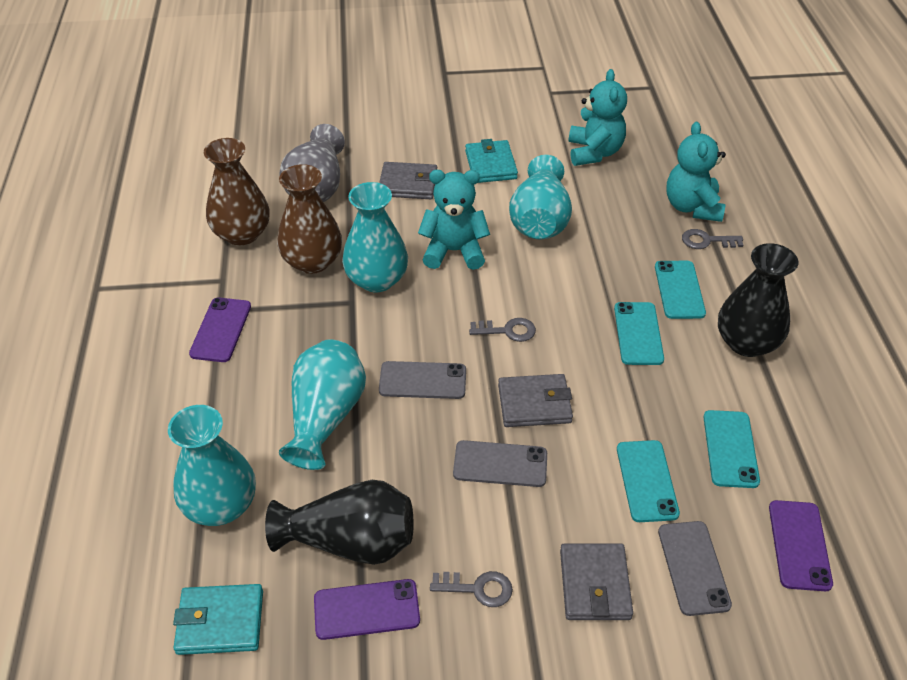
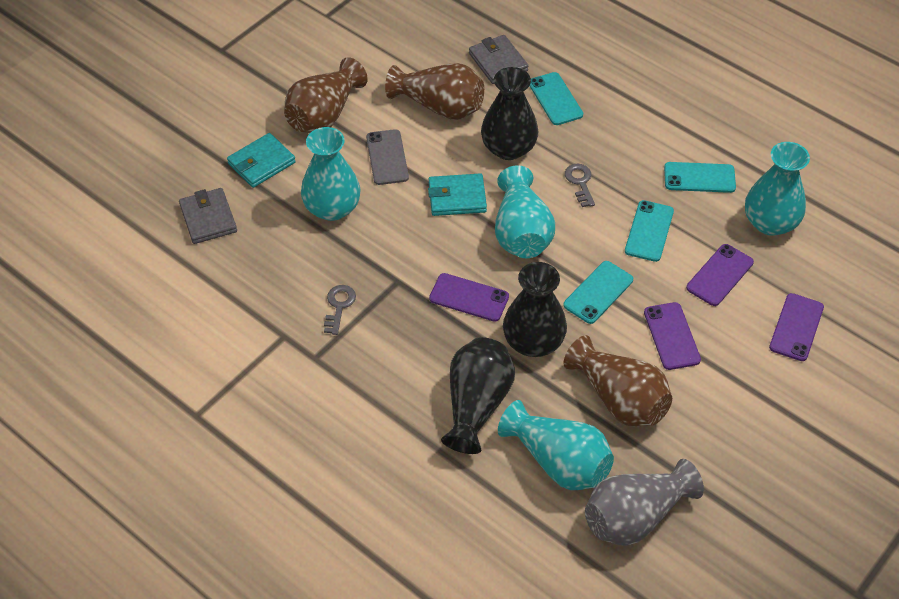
black vase: [265,480,414,565] [718,243,798,357] = 2 -> [441,337,515,454] [481,67,538,160] [503,262,567,357] = 3
brown vase: [204,138,270,246] [277,164,342,274] = 2 -> [284,58,368,133] [385,63,484,120] [564,335,672,427] = 3
grey key: [430,571,513,607] [469,318,536,342] [682,229,743,249] = 3 -> [324,285,356,335] [565,164,595,207] = 2
grey phone: [379,361,466,399] [453,440,547,487] [658,521,732,616] = 3 -> [366,129,409,185] = 1
grey wallet: [379,162,437,199] [498,374,573,427] [560,544,633,620] = 3 -> [179,188,237,244] [469,35,528,84] = 2
purple phone: [189,298,251,362] [314,579,420,640] [769,500,833,591] = 3 -> [429,273,509,321] [644,302,701,370] [686,244,754,306] [769,293,824,361] = 4
turquoise teddy bear: [418,170,490,270] [569,69,627,166] [666,122,726,222] = 3 -> none = 0

